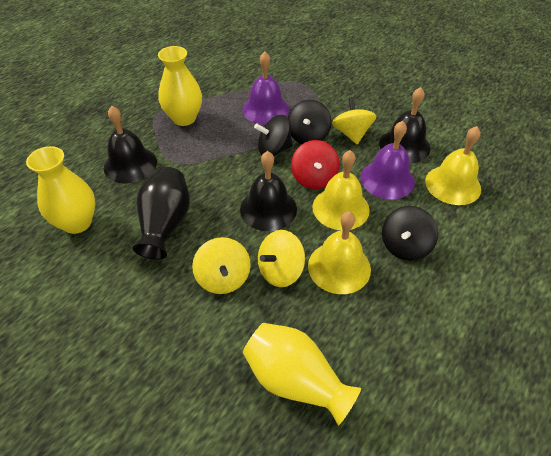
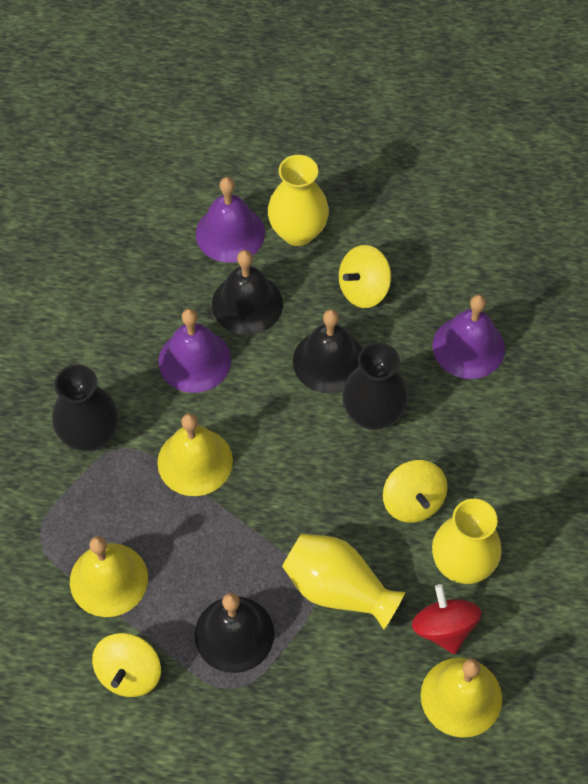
black spinning top: [254,115,293,156] [288,100,332,144] [382,206,438,261] = 3 -> none = 0
black vase: [133,167,190,260] = 1 -> [52,364,118,452] [342,342,408,430] = 2
purple bell: [242,52,289,125] [360,121,415,199] = 2 -> [159,308,231,393] [196,177,265,263] [433,295,505,379] = 3

